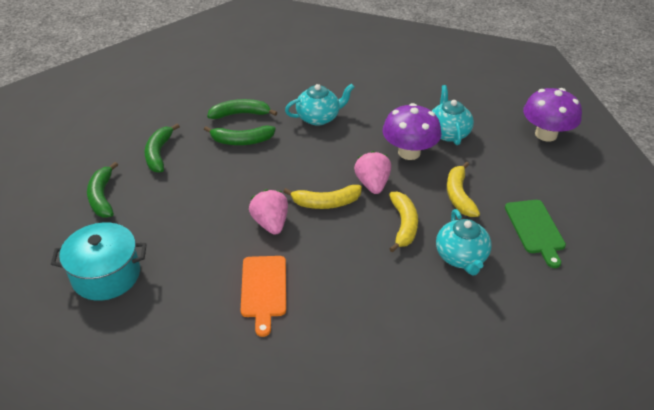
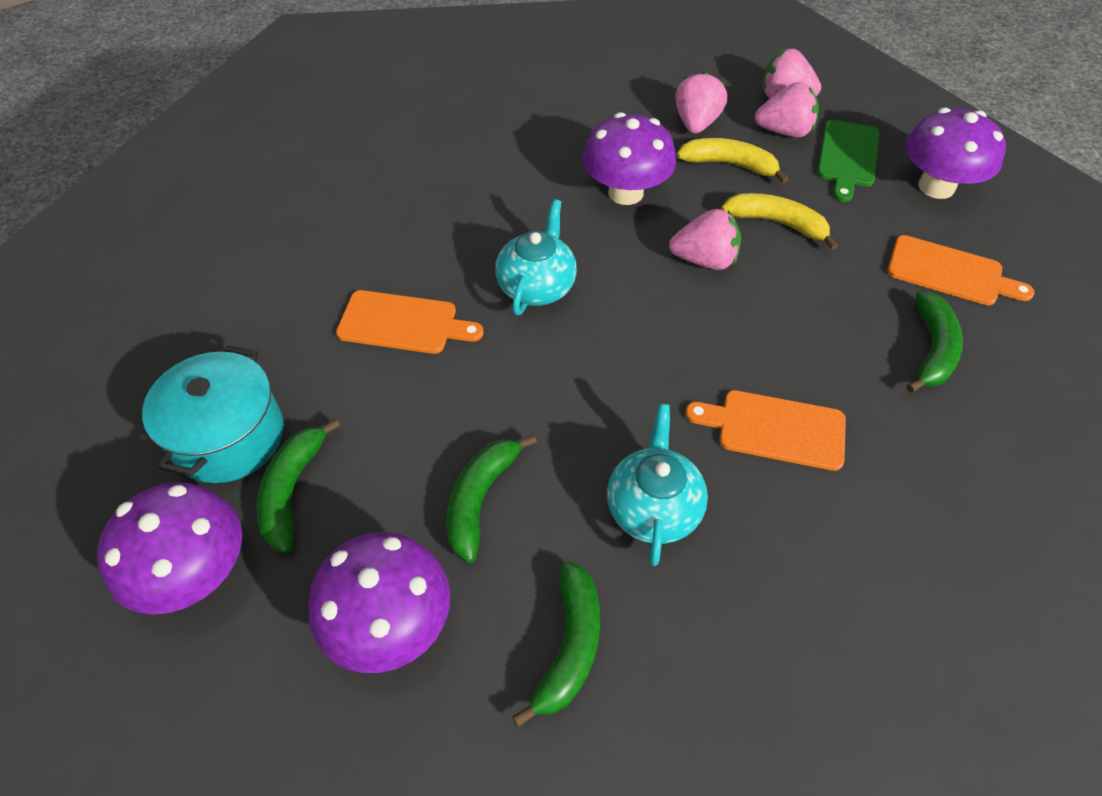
orange cutting board: [241,256,286,337] = 1 -> [336,290,483,354] [685,390,846,471] [887,235,1035,305] = 3
pink strawberry: [249,189,288,235] [354,151,391,194] = 2 -> [669,209,741,270] [675,71,727,134] [755,82,819,138] [762,48,821,98] = 4
purple mushroom: [382,103,441,160] [523,88,582,142] = 2 -> [97,482,242,615] [308,532,450,673] [582,112,676,205] [906,107,1006,199] = 4
turquoise teapot: [285,84,354,126] [432,85,474,145] [436,209,492,275] = 3 -> [495,199,577,315] [607,404,708,566] = 2
yellow banana: [283,185,362,209] [389,192,418,252] [447,162,480,217] = 3 -> [677,138,788,183] [721,193,838,250] = 2

